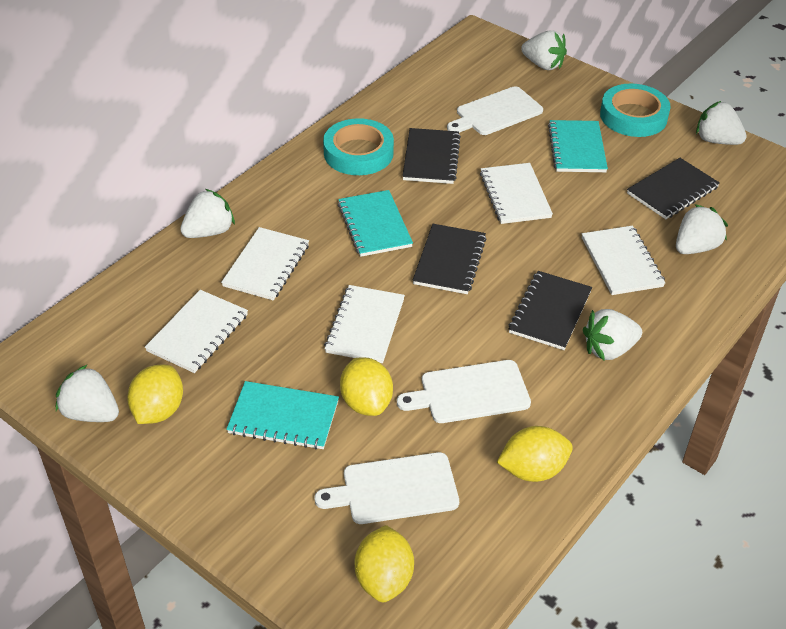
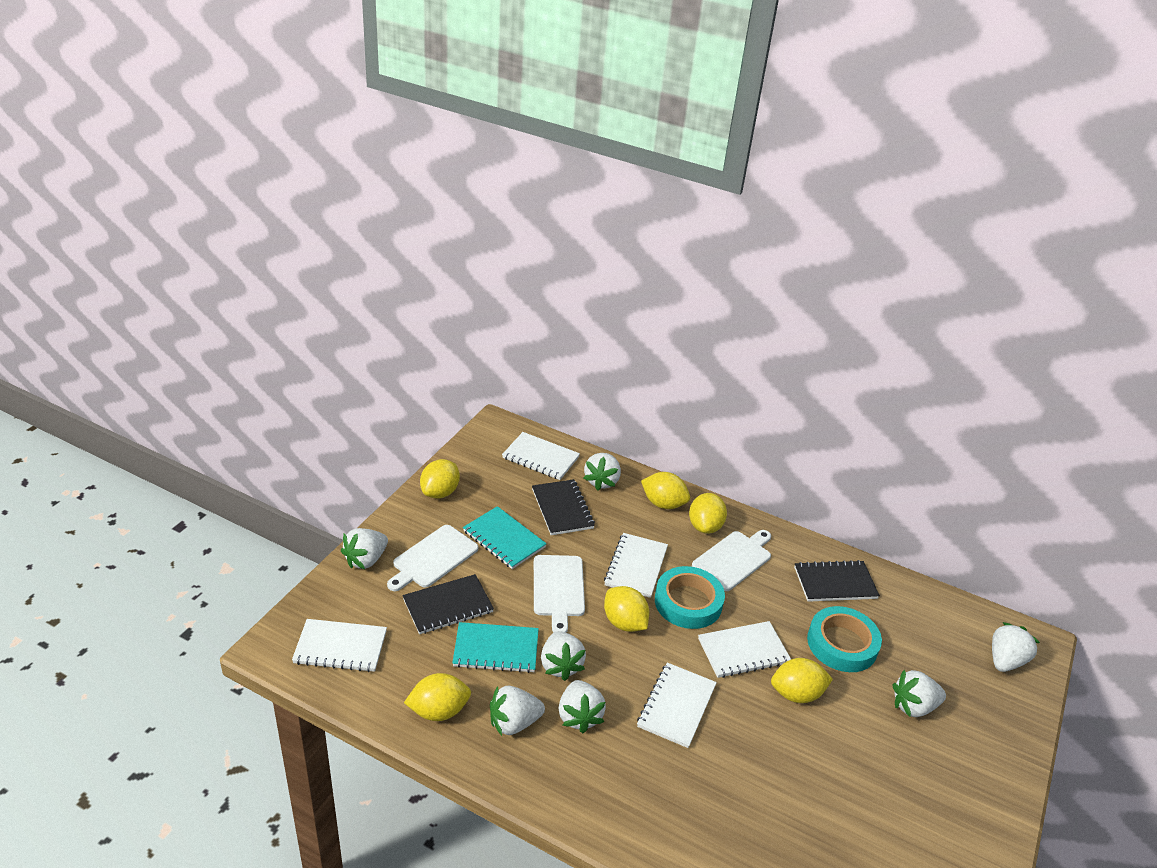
black notebook: [402,128,461,184] [413,224,487,294] [509,271,592,350] [627,158,720,219] = 4 -> [402,574,494,634] [532,479,595,535] [794,560,880,602] = 3
turquoise notebook: [226,381,339,450] [338,190,413,257] [548,120,608,172] = 3 -> [452,622,539,673] [463,506,547,569] = 2
white strawberry: [56,364,119,422] [180,189,235,238] [521,30,567,70] [583,309,642,360] [676,204,728,254] [696,101,747,145] = 6 -> [341,528,388,569] [490,686,545,736] [541,631,586,681] [559,680,606,733] [584,453,621,491] [893,670,946,717] [992,622,1040,672] = 7
yellow lemon: [127,364,183,424] [340,357,393,416] [355,525,414,602] [497,426,573,482] = 4 -> [404,673,471,721] [420,459,460,499] [604,586,650,632] [641,472,690,509] [689,493,727,534] [771,658,833,703] = 6

